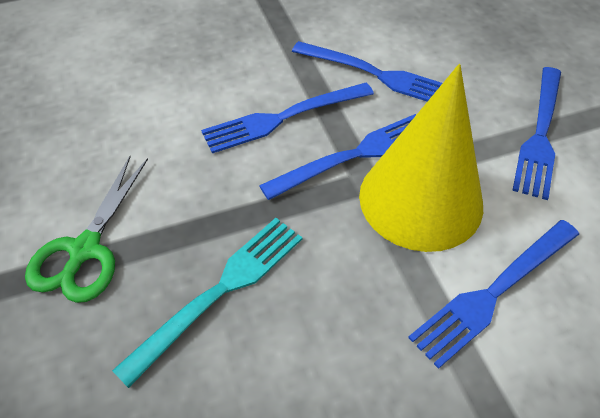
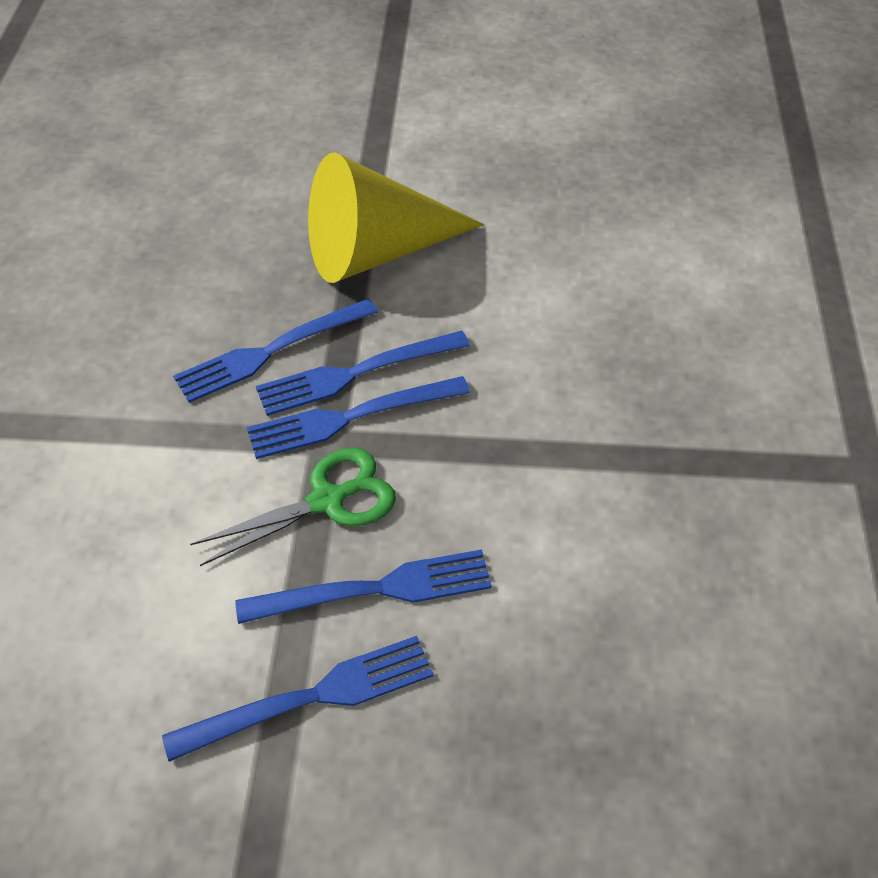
turquoise fork: [112,218,302,388] = 1 -> none = 0

